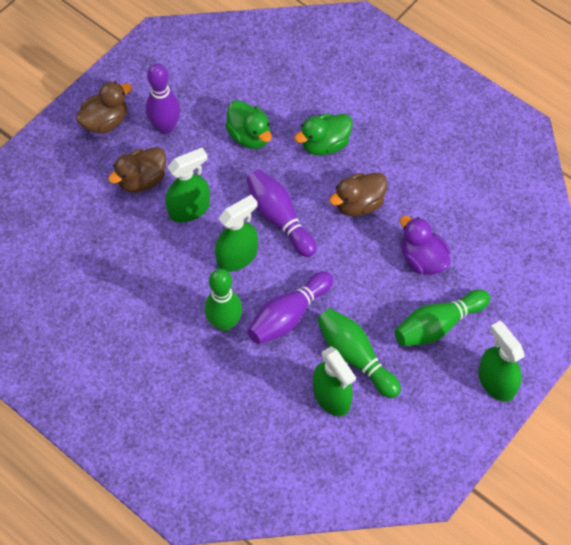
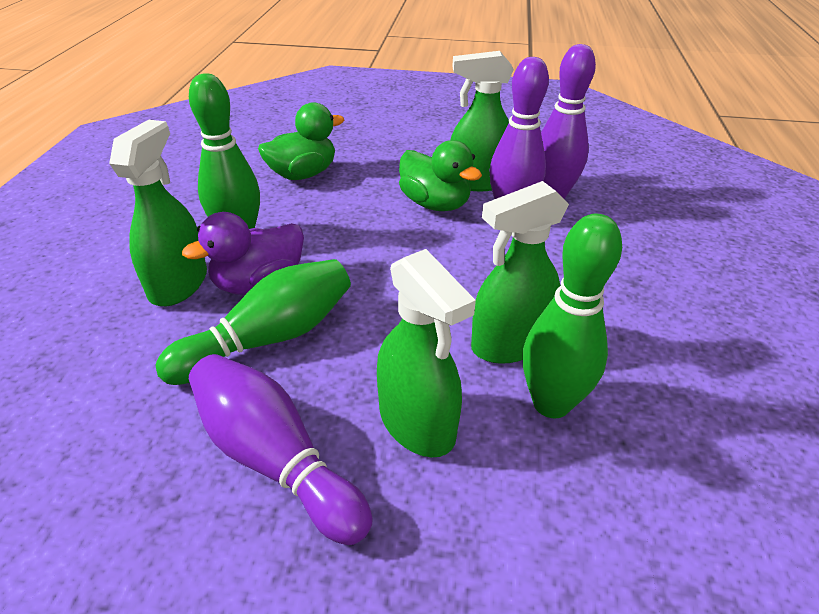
brown duck: [76,81,132,134] [108,147,166,193] [329,173,387,216] = 3 -> none = 0

